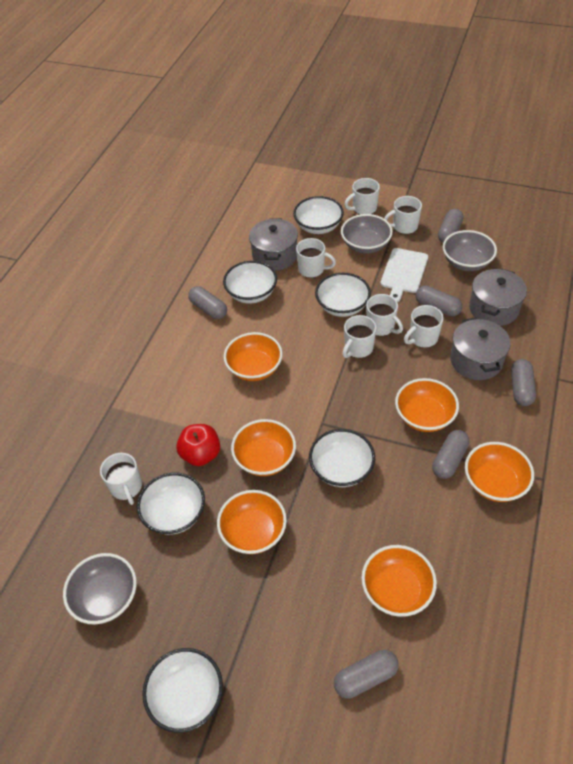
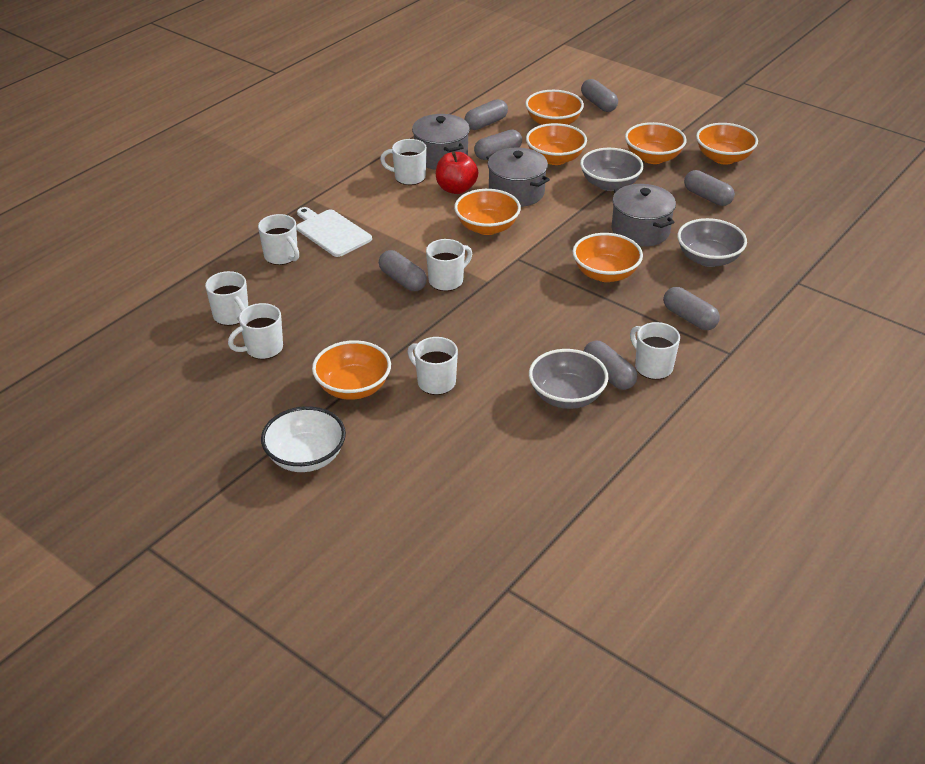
grey capsule: [188,286,227,319] [334,650,399,699] [416,286,462,316] [432,430,470,479] [438,209,463,243] [511,359,536,406] = 6 -> [379,250,427,291] [464,99,508,130] [474,130,522,160] [581,79,618,112] [584,340,637,390] [664,287,720,330] [684,170,735,206] = 7
orange bowl: [217,490,287,554] [224,332,283,381] [231,419,296,476] [361,545,437,617] [395,378,459,432] [465,442,534,502] = 6 -> [312,340,391,400] [454,189,521,235] [525,90,584,125] [526,123,587,165] [573,233,643,282] [625,122,686,164] [696,123,758,165] = 7
white bowl: [137,473,205,535] [142,648,223,733] [223,261,277,303] [293,196,344,234] [309,429,375,487] [315,273,371,317] = 6 -> [261,406,346,472] = 1

